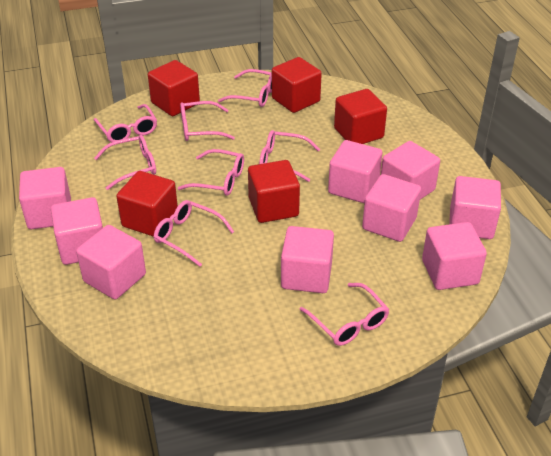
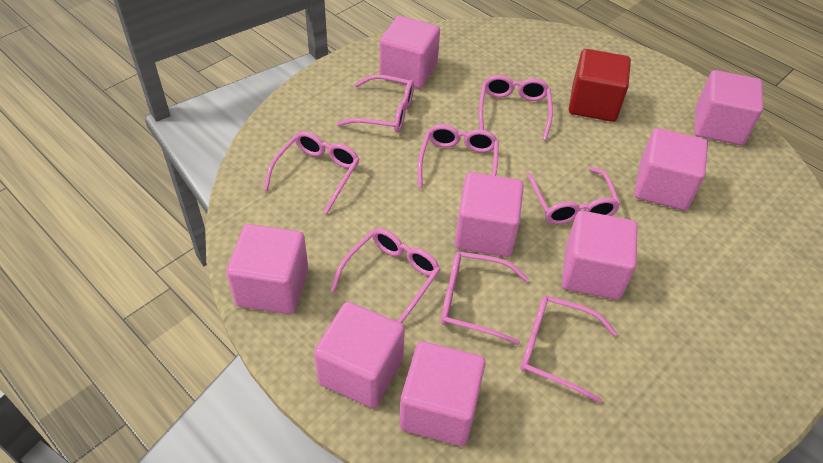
pink cube: [19,167,71,229] [51,197,103,265] [76,225,146,299] [281,226,334,293] [328,140,382,203] [362,174,421,242] [381,141,440,200] [422,222,487,290] [449,176,501,239] = 9 -> [226,224,308,314] [314,302,405,408] [380,16,440,89] [399,341,486,446] [455,172,524,257] [562,211,638,300] [635,128,708,210] [695,70,763,145] = 8
red cube: [116,171,178,237] [148,60,200,116] [248,160,300,223] [272,57,322,113] [334,89,387,144] = 5 -> [569,49,631,122] = 1

